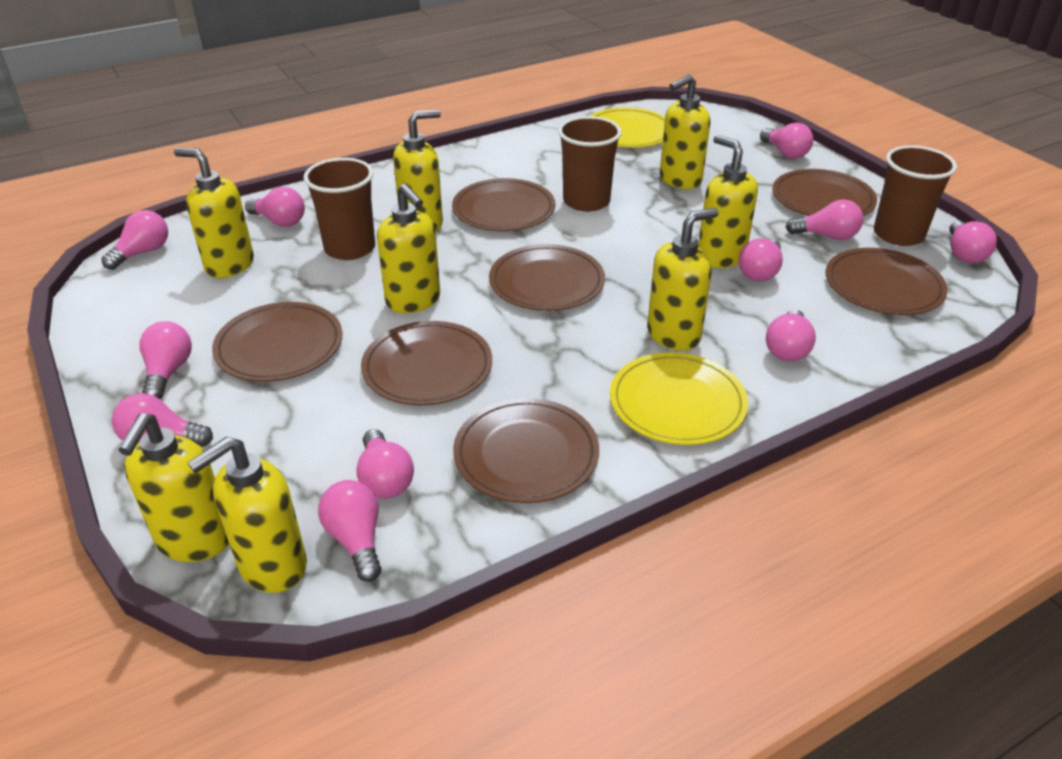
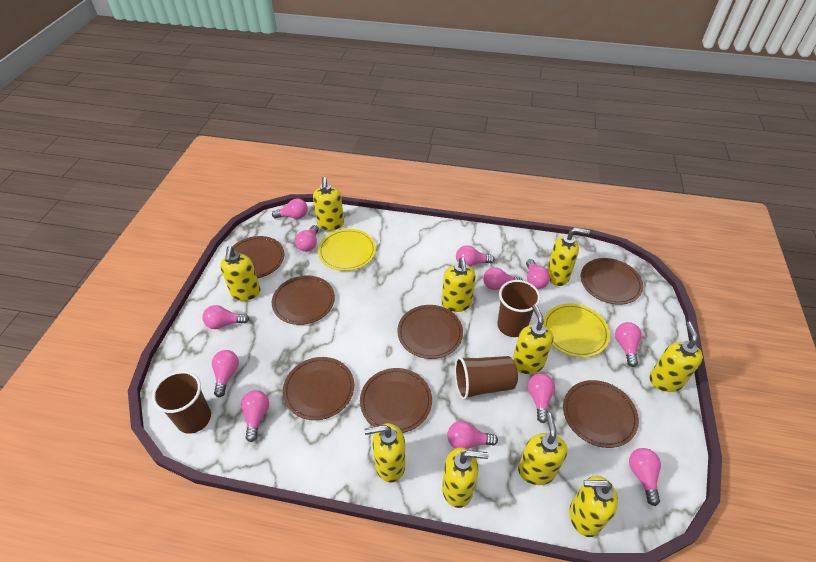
pink light bulb: [101,210,168,270] [112,393,213,447] [140,321,192,399] [245,187,305,227] [318,480,382,582] [356,429,414,499] [738,238,783,282] [760,123,813,159] [766,309,816,362] [786,199,863,240] [950,221,997,263] = 11 -> [202,305,249,329] [212,350,239,398] [241,390,269,442] [272,198,308,219] [295,225,319,252] [447,421,498,449] [456,245,494,267] [483,267,523,290] [526,259,550,289] [528,373,555,423] [615,322,642,367] [629,448,661,506] = 12
yellow soap dispenser: [118,413,229,562] [174,148,254,278] [187,437,307,593] [377,184,440,313] [393,109,443,231] [647,208,718,351] [660,74,710,189] [698,135,758,268] = 8 -> [220,246,261,301] [313,177,344,231] [364,423,405,482] [442,257,476,312] [442,447,488,508] [513,304,553,374] [518,413,567,485] [547,228,590,286] [569,476,618,537] [649,321,703,392] = 10

